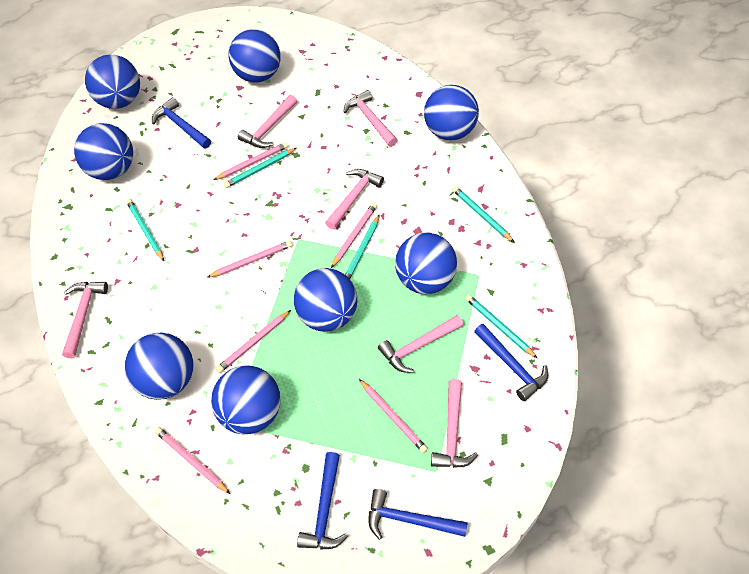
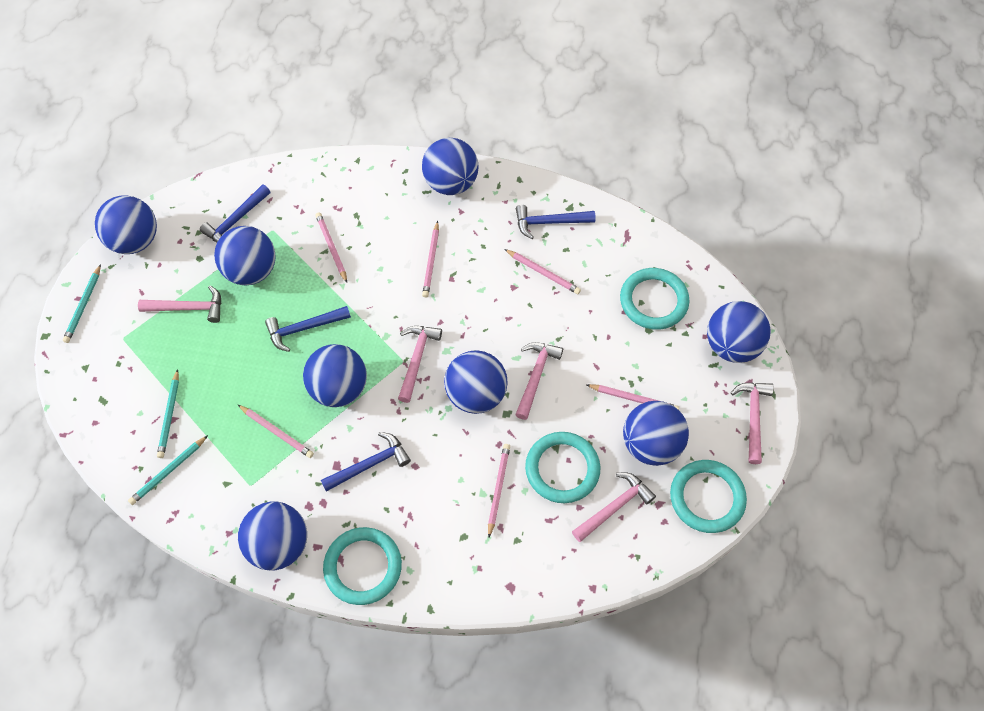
pink hammer: [62,282,108,358] [238,95,297,148] [325,169,384,229] [343,90,397,147] [378,315,464,373] [431,379,478,468] = 6 -> [138,286,221,323] [398,326,442,403] [515,342,563,420] [572,472,656,542] [731,383,774,464] = 5
turquoise pencil: [126,199,164,261] [224,148,296,188] [345,214,380,279] [452,186,514,242] [465,295,537,358] = 5 -> [63,264,101,343] [128,435,208,505] [157,369,179,458] = 3
turquoise ring: none = 0 -> [323,527,402,605] [525,432,600,503] [620,268,689,330] [670,460,747,533] = 4

